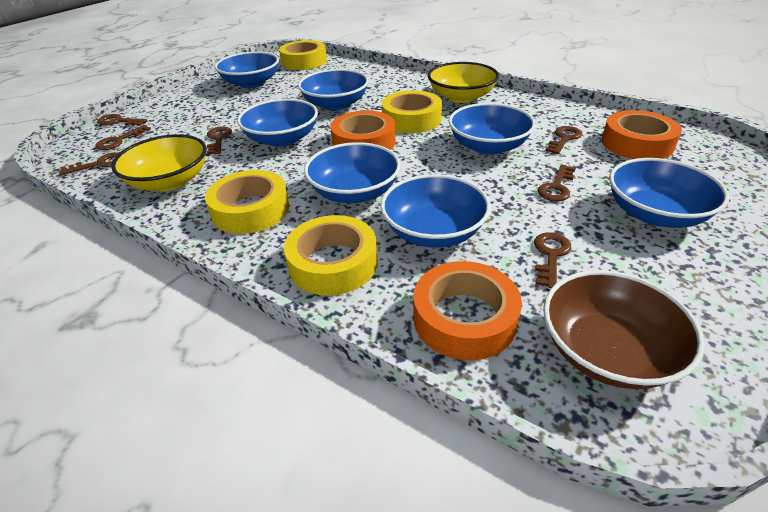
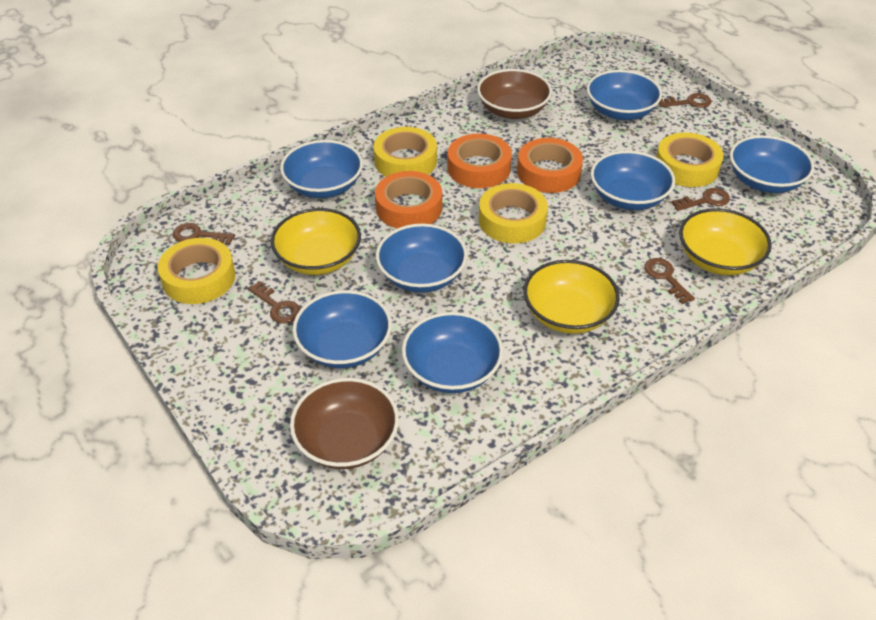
brown bowl: [543,270,705,389] = 1 -> [290,378,399,469] [477,69,552,119] = 2
brown key: [59,152,119,175] [95,125,151,150] [97,114,147,126] [207,126,232,155] [534,232,571,288] [538,164,576,201] [545,126,582,154] = 7 -> [173,223,235,245] [248,281,300,324] [644,258,695,304] [659,93,711,108] [671,188,730,211] = 5
yellow bowl: [111,134,207,191] [428,62,499,103] = 2 -> [271,208,361,275] [523,260,620,334] [679,208,772,275] = 3

